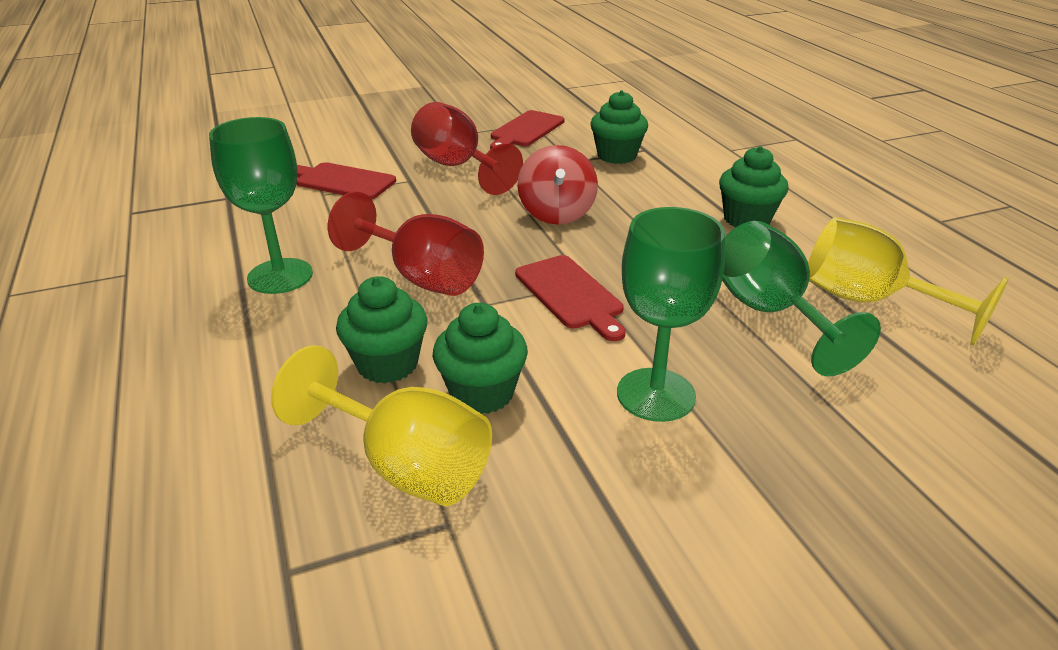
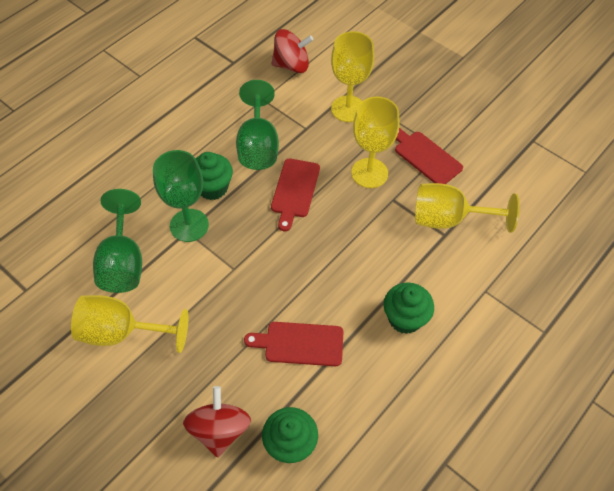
green cupcake: [336,276,428,384] [433,303,528,414] [590,90,648,164] [719,146,789,227] = 4 -> [196,152,233,200] [262,407,318,463] [384,283,434,334] = 3
red goblet: [328,191,484,296] [411,102,523,195] = 2 -> none = 0
red spinning top: [517,145,598,225] = 1 -> [183,386,251,457] [271,29,313,73] = 2
yellow goblet: [271,345,492,506] [808,217,1009,346] = 2 -> [71,295,188,353] [331,31,374,122] [351,97,400,188] [415,183,520,233] = 4

